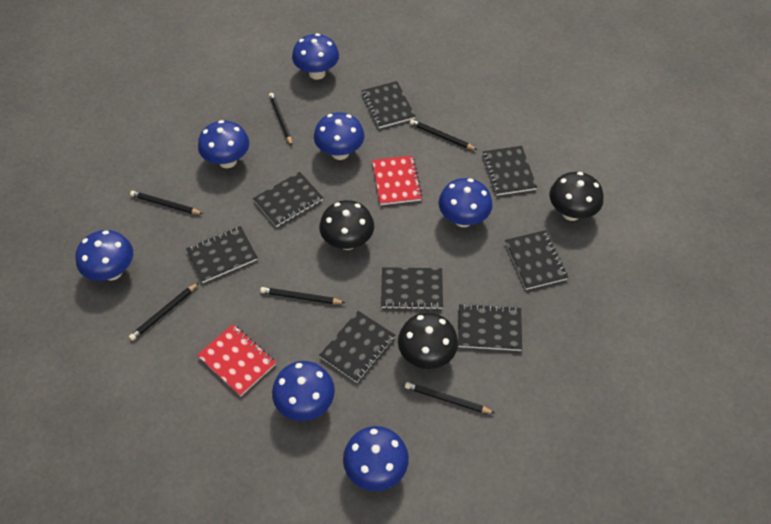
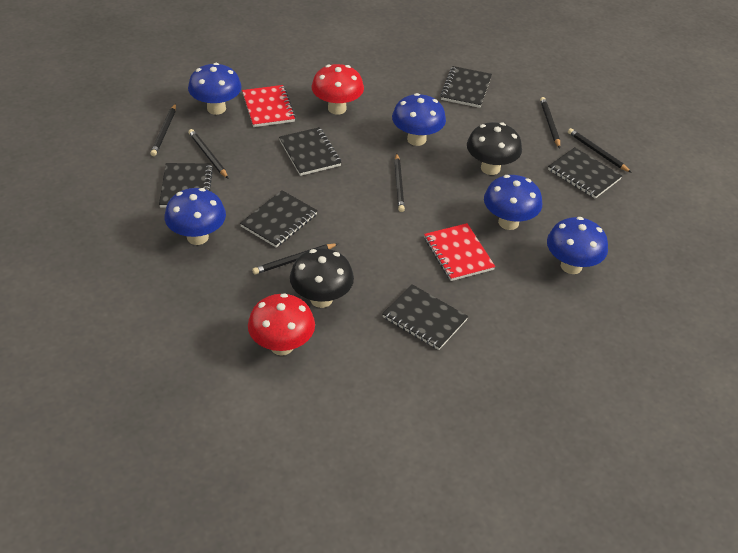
black mushroom: [319,200,374,250] [398,312,458,369] [549,172,604,221] = 3 -> [290,248,354,308] [467,122,522,175] = 2
black notebook: [186,226,258,283] [253,172,323,227] [319,311,395,383] [361,81,416,128] [381,267,443,310] [458,303,522,351] [482,146,537,196] [505,230,568,290] = 8 -> [159,163,213,208] [240,190,318,248] [279,127,342,176] [382,284,468,350] [440,66,492,108] [548,147,622,199] = 6
blue mushroom: [76,230,133,281] [198,120,249,168] [272,361,335,421] [292,33,339,80] [314,112,365,160] [343,426,409,491] [438,178,493,227] = 7 -> [164,188,226,245] [188,63,242,115] [392,93,446,146] [484,175,542,230] [547,217,608,274] = 5
red mushroom: none = 0 -> [248,293,315,356] [311,64,364,115] = 2

